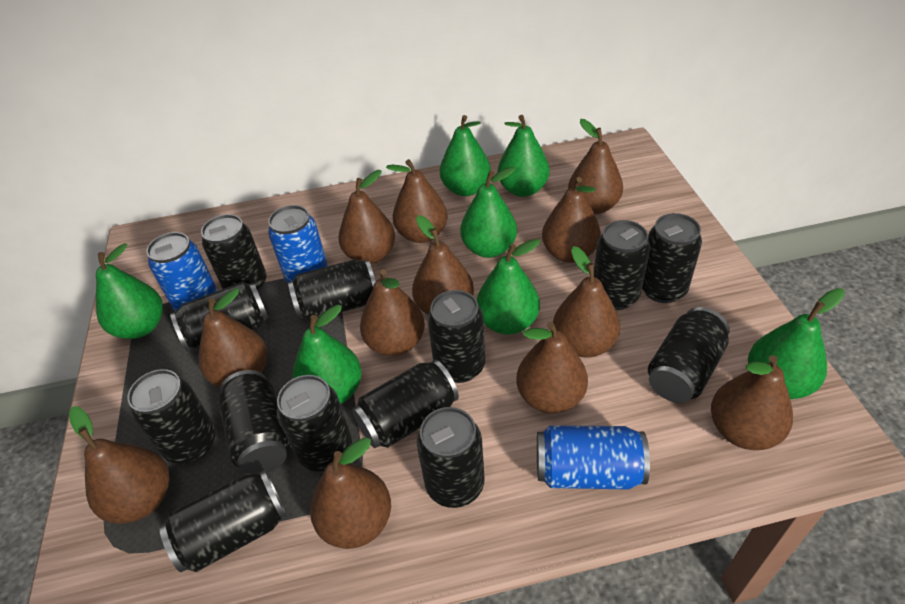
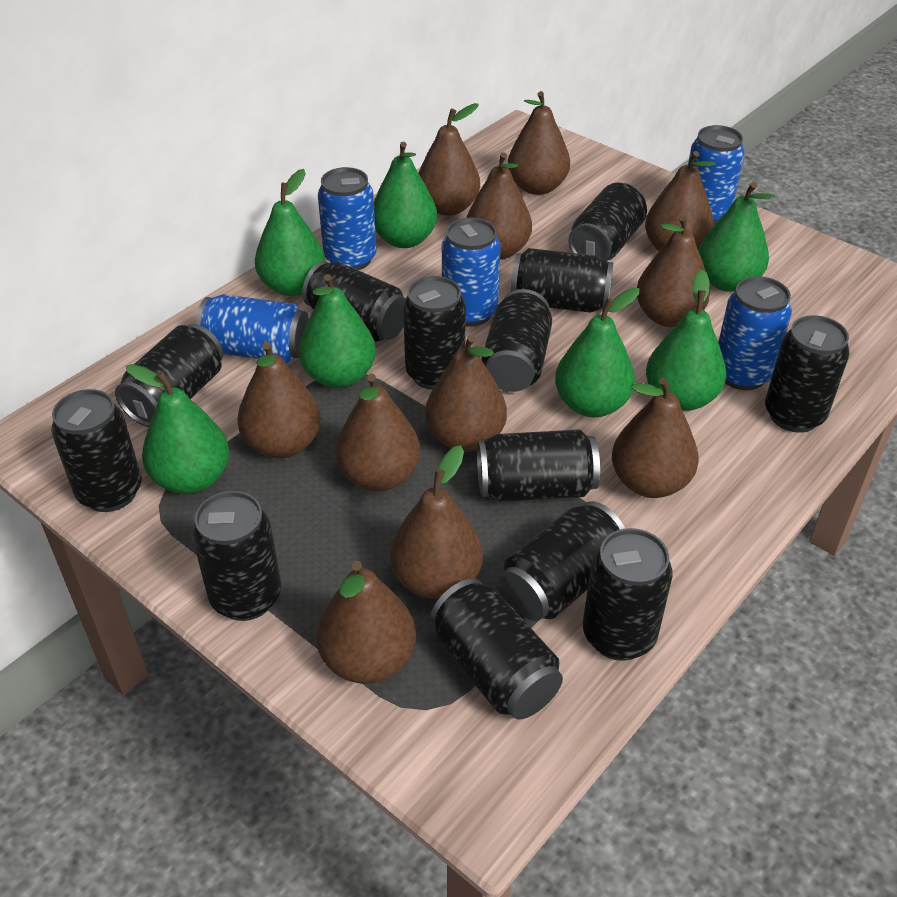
blue can: [146,232,218,311] [268,205,328,283] [537,425,650,489] = 3 -> [196,294,309,363] [318,167,377,270] [442,218,501,327] [688,125,744,225] [718,276,792,390] = 5
brown pear: [69,406,169,524] [199,288,267,387] [310,437,391,549] [339,170,395,264] [360,269,425,356] [386,159,448,243] [412,215,474,315] [516,322,588,414] [542,177,601,263] [553,246,620,358] [568,119,623,214] [711,355,793,450] = 12 -> [237,342,321,458] [316,561,416,684] [336,374,421,491] [390,445,483,599] [419,103,480,216] [425,335,507,452] [466,152,532,260] [508,91,570,195] [612,377,699,498] [637,215,710,327] [645,151,716,251] = 11

